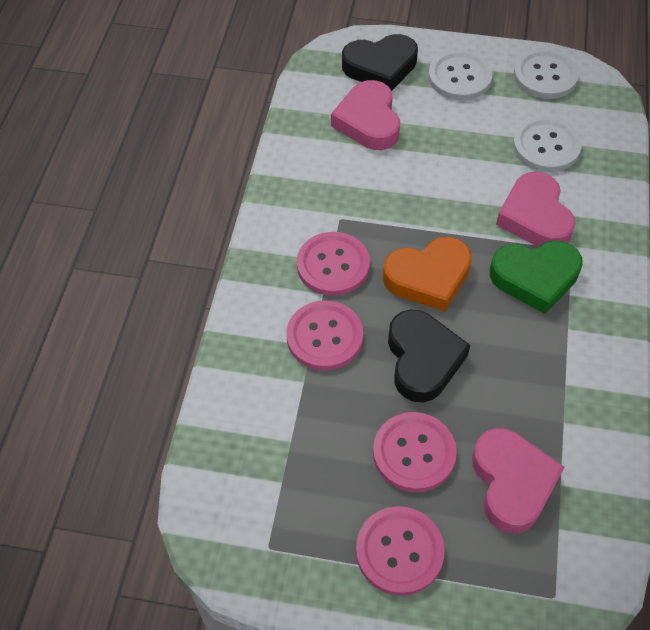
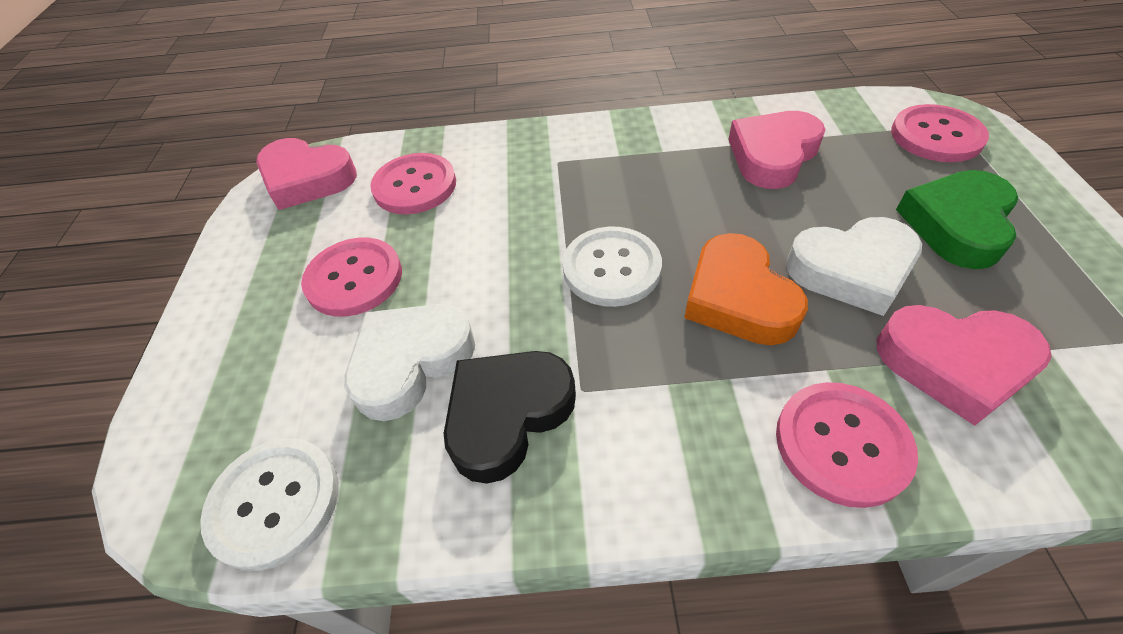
black heart: [342,34,418,91] [388,310,470,402] = 2 -> [444,351,576,484] = 1
white button: [428,50,493,100] [513,117,582,172] [514,49,579,99] = 3 -> [200,438,339,571] [562,226,662,307] = 2
white heart: none = 0 -> [344,304,475,421] [786,217,922,316] = 2

